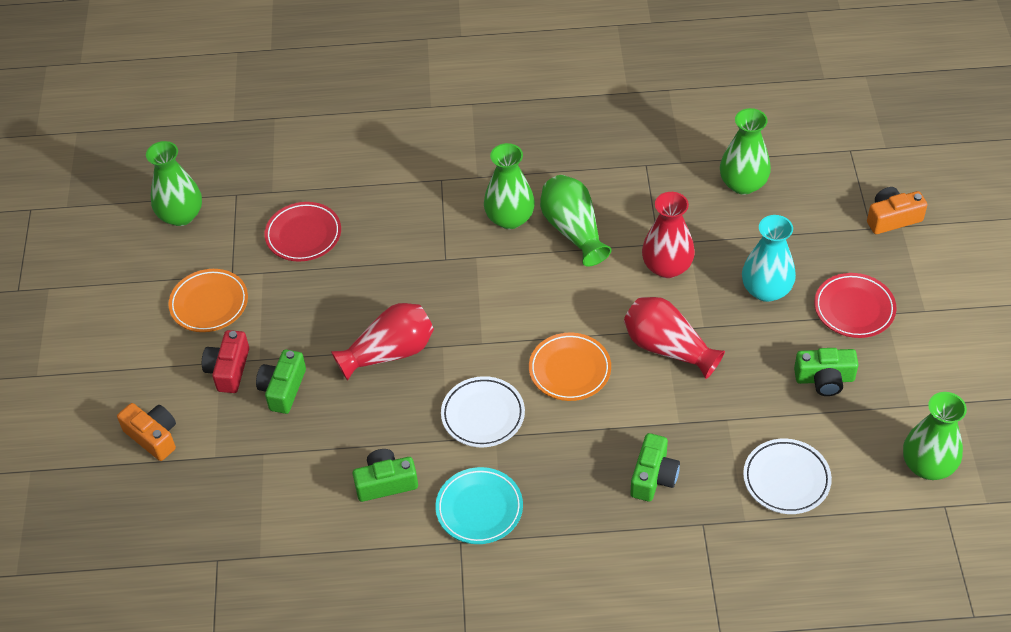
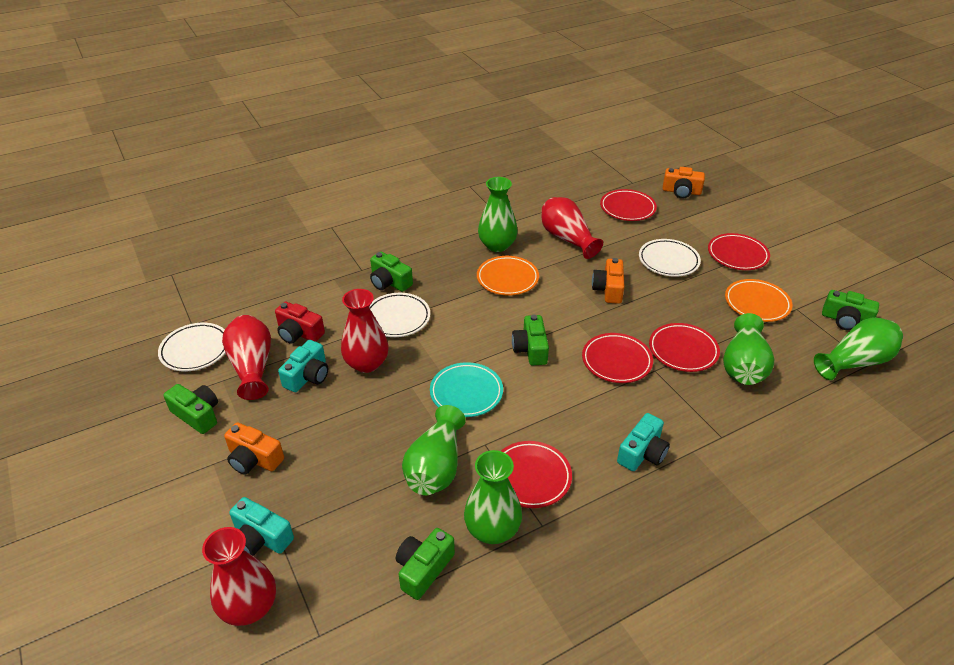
green camera: [256,349,306,414] [353,449,418,502] [631,433,680,502] [794,348,859,396] = 4 -> [163,384,218,434] [370,252,413,292] [396,528,455,600] [512,315,549,365] [822,290,879,331] = 5
orange camera: [117,403,176,461] [867,187,927,234] = 2 -> [224,422,284,475] [592,258,624,304] [663,167,705,199] = 3
red plate: [264,202,341,262] [814,273,896,338] = 2 -> [501,441,572,508] [582,333,653,383] [600,189,657,221] [649,323,720,372] [708,233,770,270] = 5
red vase: [331,303,434,381] [624,297,725,379] [642,192,695,278] = 3 -> [202,527,276,626] [222,315,271,400] [341,289,389,373] [541,197,603,259] = 4
turquoise camera: none = 0 -> [229,497,294,556] [278,340,328,392] [617,413,670,471] = 3
turquoise vase: [742,215,796,302] = 1 -> none = 0
white plate: [441,376,525,447] [743,439,832,514] = 2 -> [158,323,226,371] [369,293,430,337] [639,239,701,277] = 3

